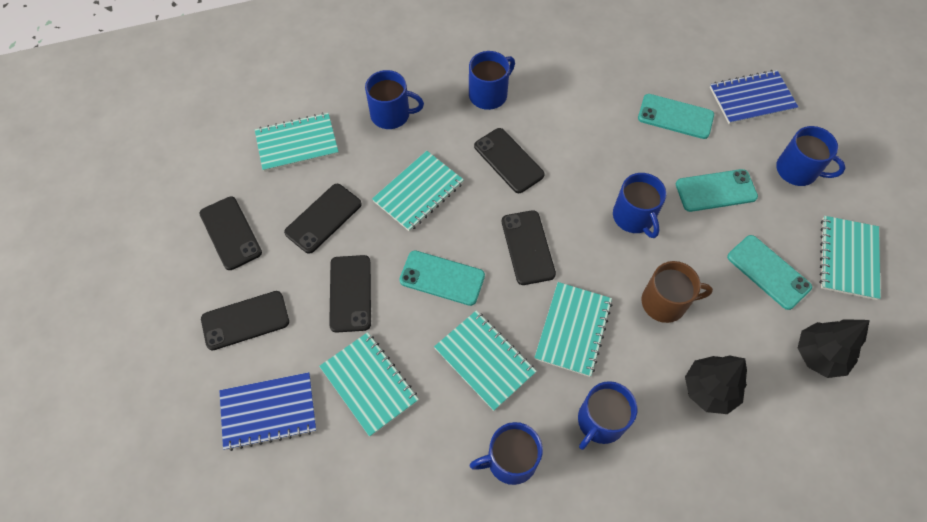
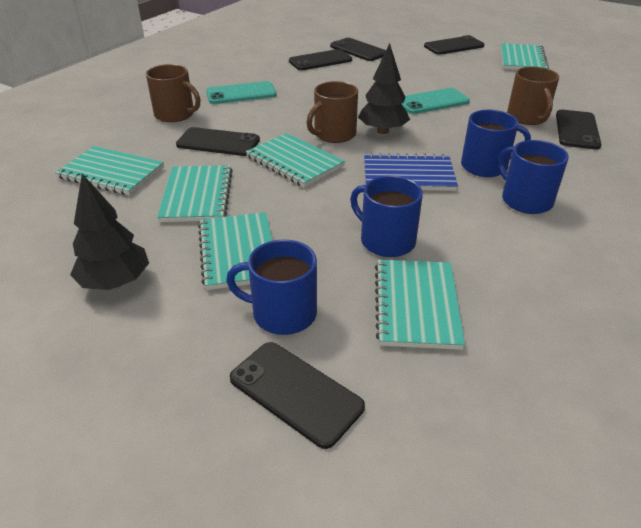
blue mug: [365,70,424,129] [469,51,515,110] [469,422,543,485] [578,381,638,450] [613,173,667,238] [776,126,846,186] = 6 -> [226,239,317,335] [350,176,423,257] [461,110,531,177] [498,140,569,214] = 4
blue notebook: [220,372,317,451] [710,70,798,124] = 2 -> [364,153,458,191] = 1
brown mug: [642,261,713,323] = 1 -> [146,64,200,122] [306,81,358,143] [507,66,559,125] = 3
turquoise phone: [399,250,485,306] [638,94,714,139] [676,169,758,212] [727,235,812,310] = 4 -> [206,81,277,104] [401,88,470,114] = 2

